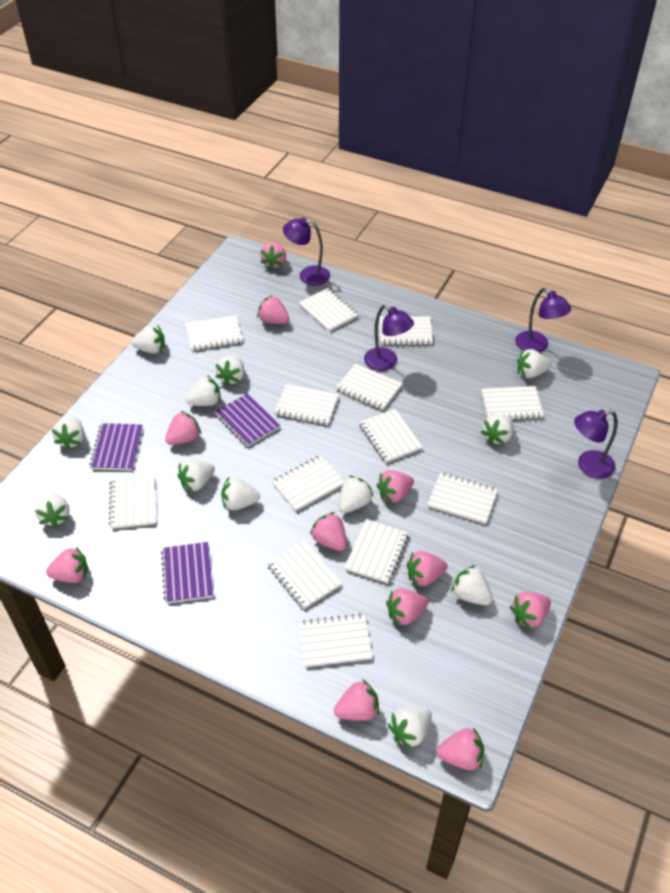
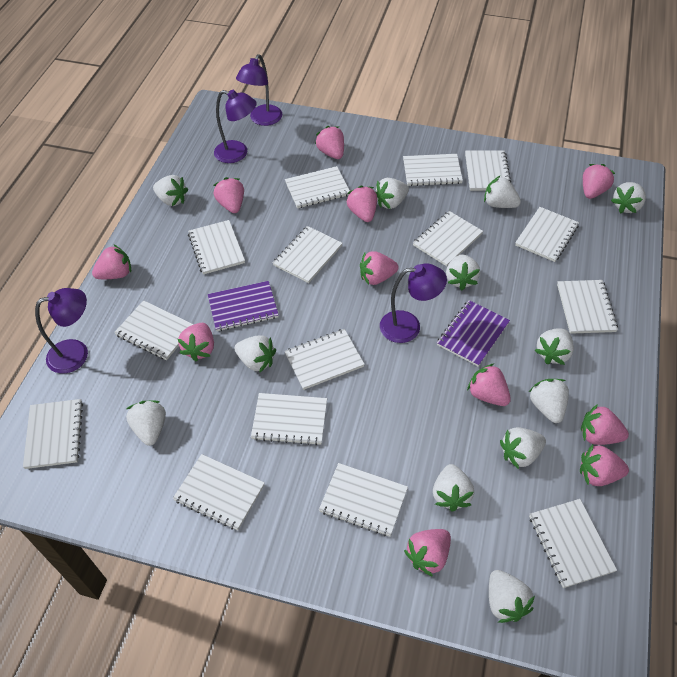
purple notebook: [89,423,143,471] [161,542,213,604] [214,393,280,447] = 3 -> [208,281,279,331] [437,300,510,367] = 2
white notebook: [109,474,155,529] [186,315,243,351] [267,540,342,609] [272,455,344,511] [274,384,339,425] [299,288,358,332] [299,613,373,667] [335,364,402,410] [344,519,409,584] [359,409,422,463] [379,317,433,345] [427,472,498,524] [481,386,544,420] = 13 -> [23,399,83,469] [114,300,194,360] [173,454,265,530] [188,220,245,275] [251,393,327,445] [273,226,343,283] [285,166,350,208] [285,329,365,390] [319,463,408,537] [403,154,463,186] [413,211,483,266] [465,150,511,191] [515,207,579,262] [529,499,617,588] [557,280,618,334] = 15

